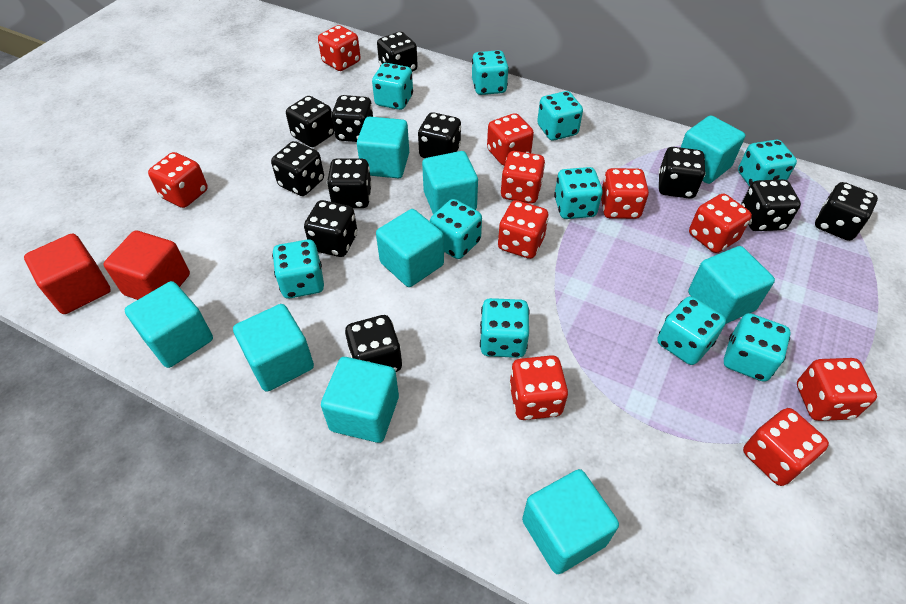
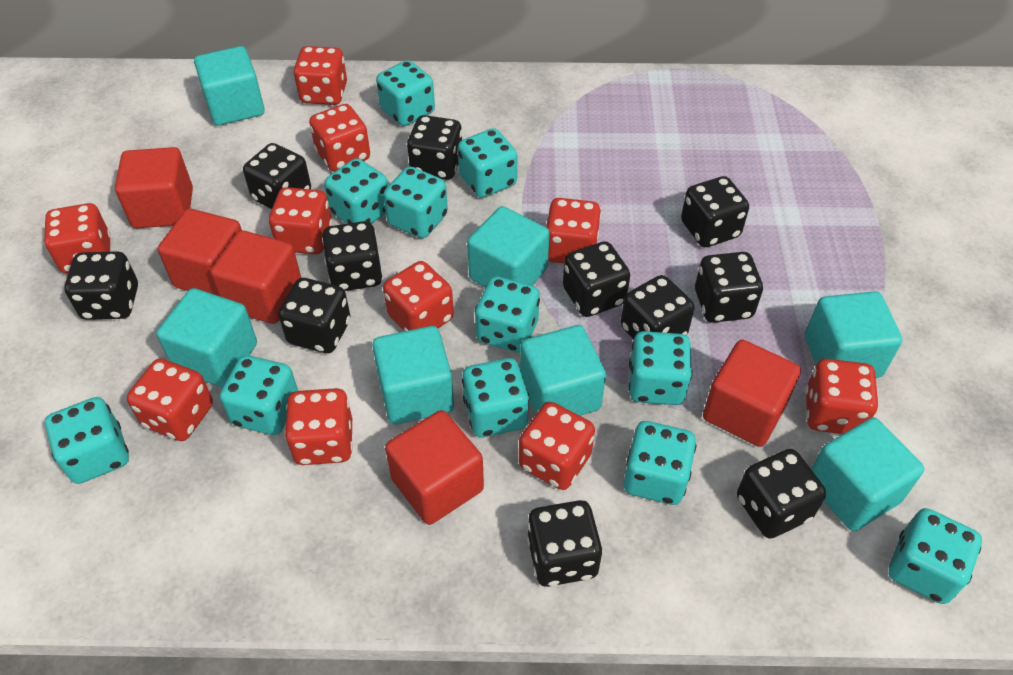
red cube: [24,233,111,314] [103,230,190,300] = 2 -> [115,147,193,228] [158,209,242,296] [210,230,301,324] [385,410,484,525] [703,340,801,447] = 5
turquoise cube: [125,281,213,368] [233,304,314,392] [321,357,399,443] [357,116,409,178] [376,209,444,287] [422,151,478,214] [522,469,619,574] [680,115,745,184] [688,246,775,324] = 9 -> [156,288,257,387] [194,46,265,126] [372,326,454,424] [467,206,550,287] [520,325,606,416] [805,291,902,378] [811,417,924,531] = 7
turquoise dice: [272,239,324,298] [372,63,413,110] [430,199,482,259] [472,50,509,95] [480,298,529,358] [537,91,583,141] [554,167,603,219] [657,296,726,365] [724,313,791,382] [738,140,797,187] = 10 -> [45,397,129,484] [220,355,298,435] [324,158,388,224] [376,60,435,126] [383,166,448,238] [458,128,517,198] [462,358,530,437] [475,276,540,353] [624,421,696,505] [628,331,692,405] [888,508,982,604] = 11

